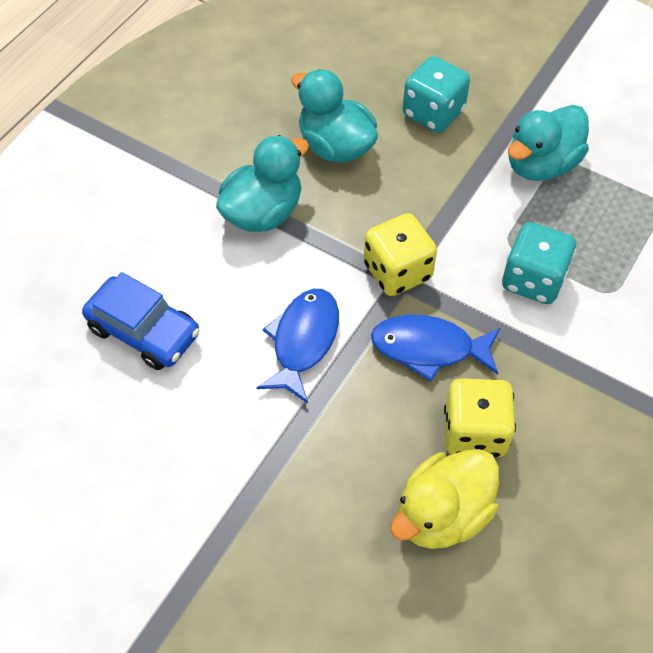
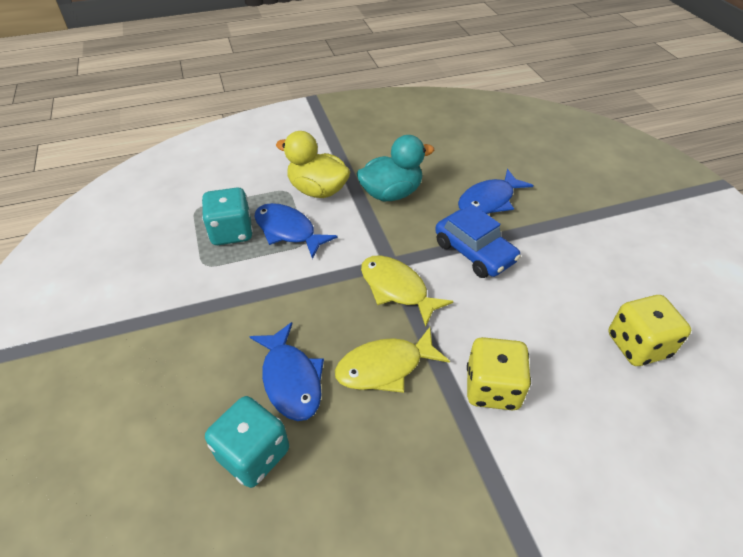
blue fish: [256,289,339,404] [371,314,500,381] = 2 -> [249,322,324,421] [254,203,338,259] [458,169,534,214] = 3
turquoise duck: [216,135,309,232] [291,69,378,163] [508,105,589,181] = 3 -> [356,135,434,201] = 1
yellow fish: none = 0 -> [335,327,450,393] [361,255,453,327] = 2

